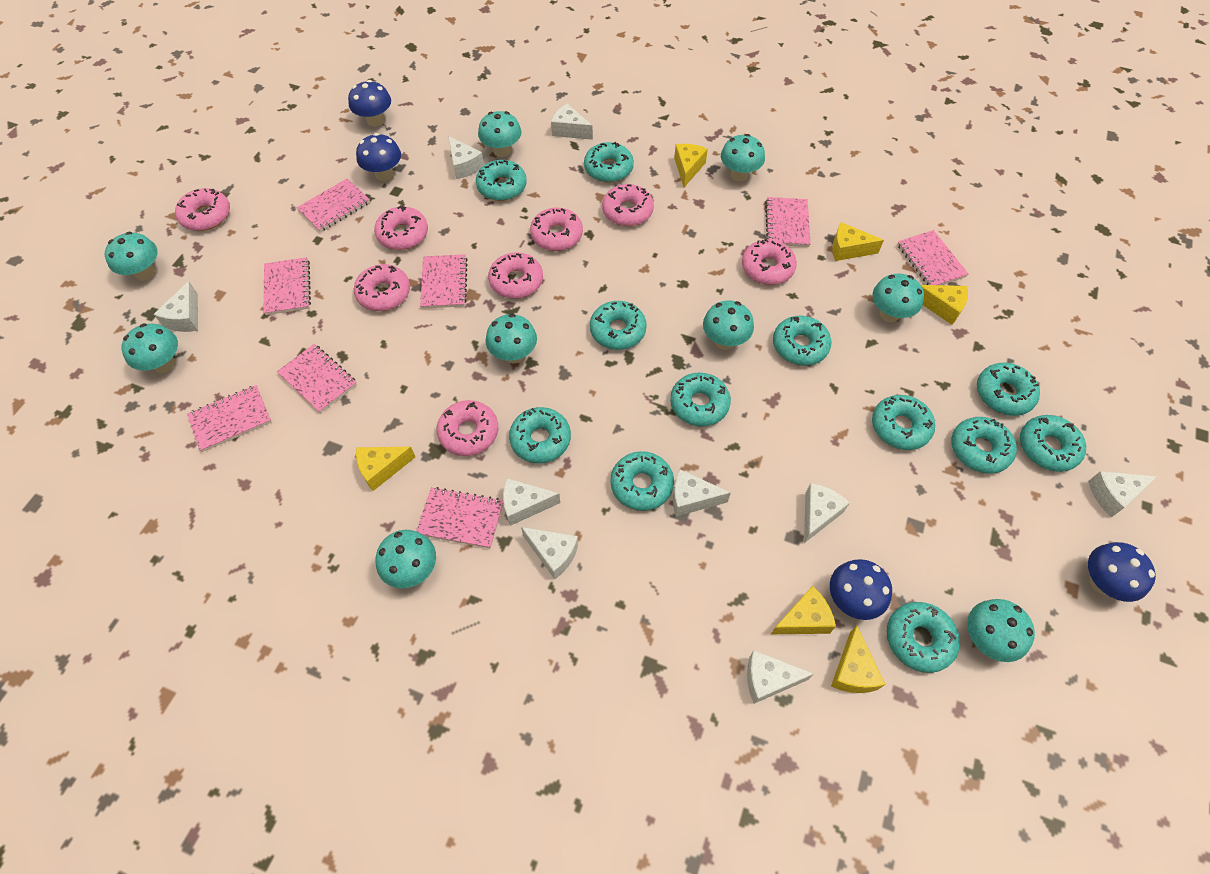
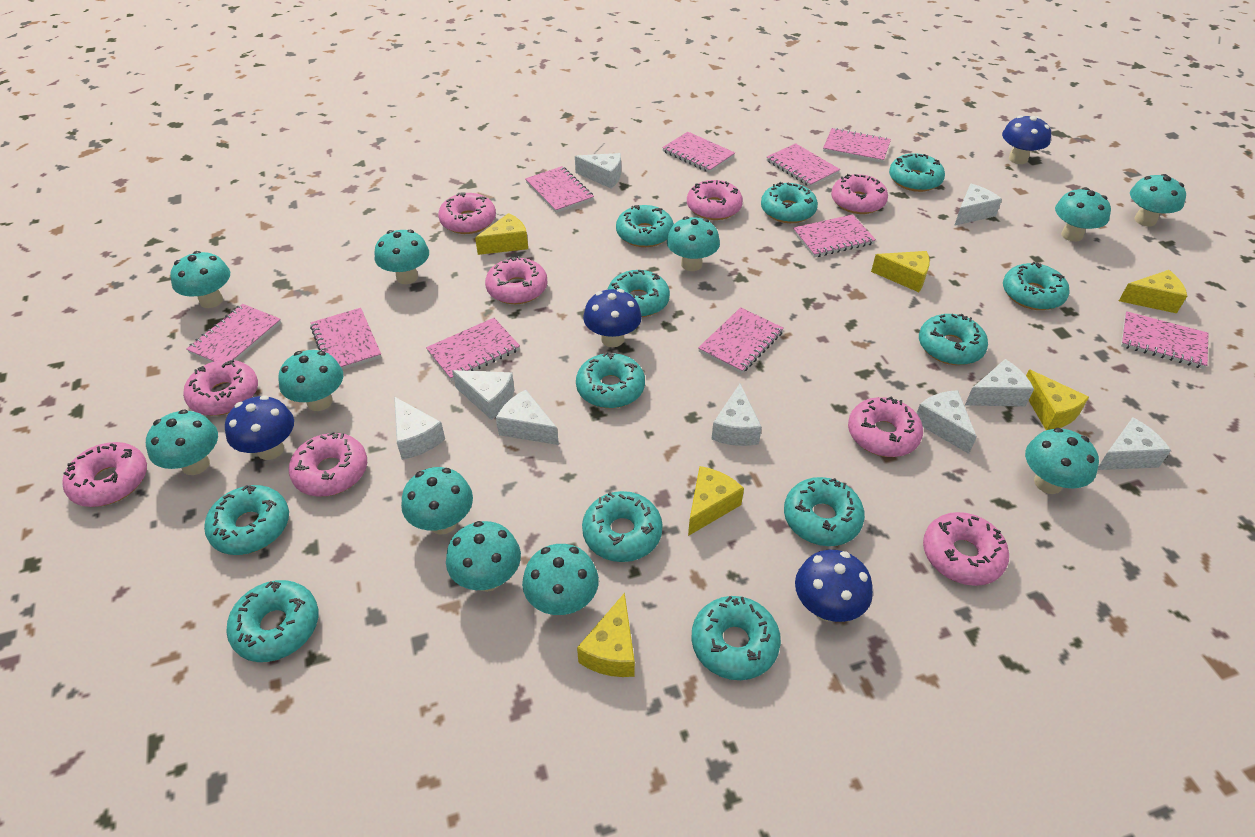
pink donut: [175,188,230,231] [354,264,410,311] [374,205,428,250] [437,400,498,456] [488,252,543,299] [530,207,583,251] [602,184,654,226] [742,238,797,285] = 8 -> [62,442,147,507] [183,360,258,416] [289,431,367,497] [438,192,496,234] [485,256,548,304] [687,180,743,220] [831,174,888,214] [848,397,923,457] [923,512,1009,586] = 9
pink notebook: [187,385,271,452] [264,257,311,315] [277,344,357,413] [297,179,370,232] [417,487,503,548] [420,254,468,309] [765,197,811,247] [897,230,969,285] = 8 -> [186,304,281,362] [310,308,382,370] [426,318,520,381] [525,166,594,213] [662,132,735,173] [698,307,784,374] [767,143,840,187] [793,214,876,257] [823,128,891,163] [1121,311,1208,369] = 10
turquoise mushroom: [105,232,158,281] [121,323,178,373] [376,530,436,588] [478,111,522,157] [485,314,537,364] [703,300,754,350] [721,134,765,181] [872,273,924,322] [967,599,1035,662] = 9 -> [146,409,218,475] [170,251,230,308] [278,350,343,411] [375,230,429,284] [401,467,473,535] [446,521,521,592] [522,544,599,615] [667,217,720,271] [1025,428,1099,494] [1055,188,1111,242] [1130,174,1186,226] = 11

